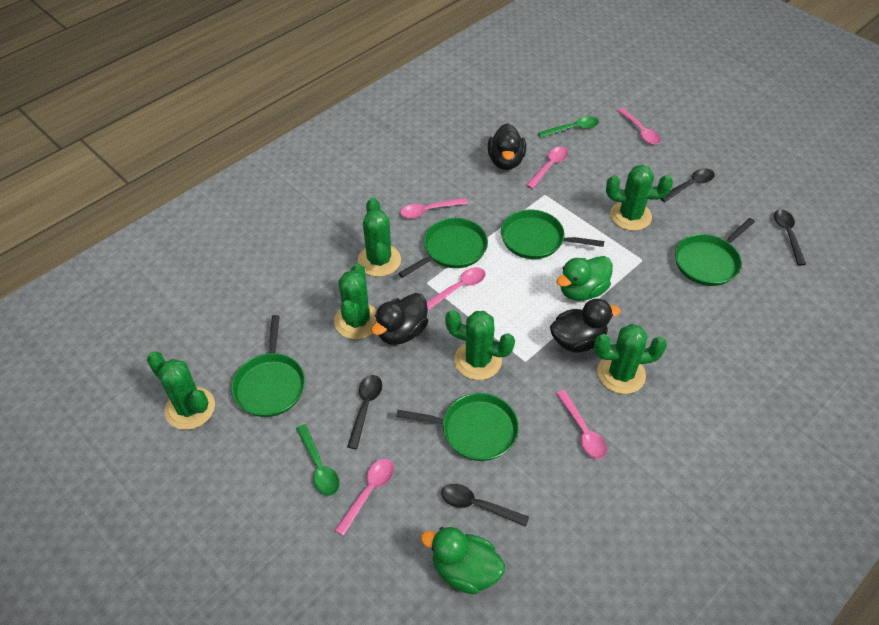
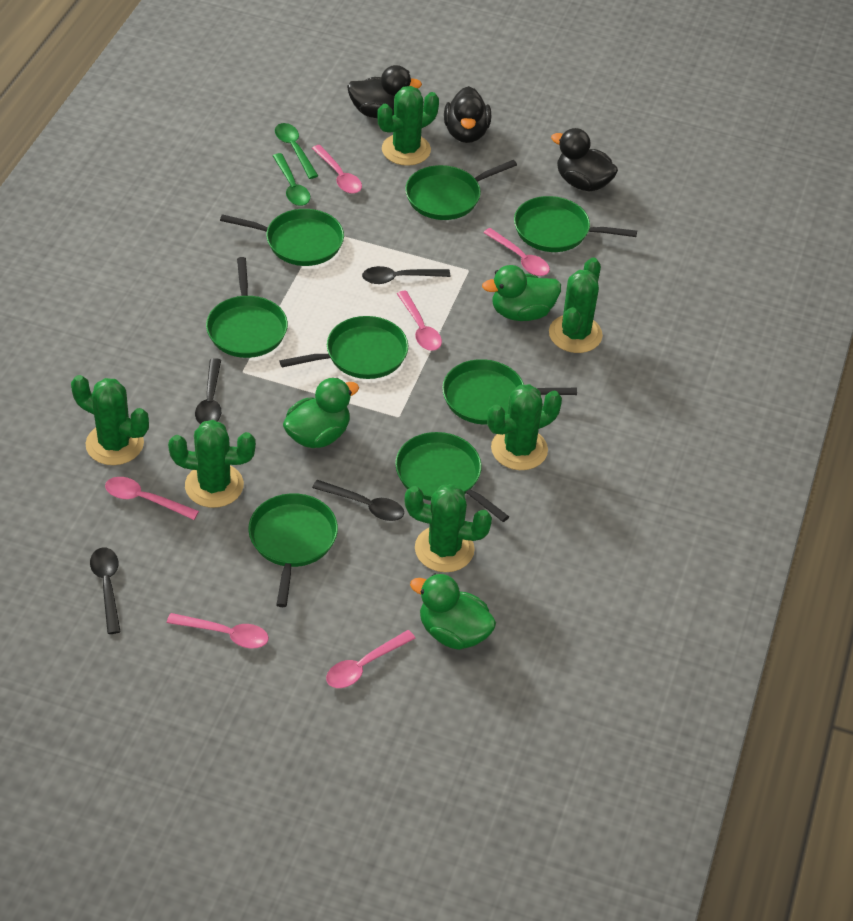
green duck: [421,527,505,594] [556,256,613,301] = 2 -> [283,378,359,448] [410,574,496,650] [482,265,561,321] = 3
green pan: [231,315,305,417] [396,393,519,461] [398,218,488,278] [501,210,604,259] [675,218,755,286] = 5 -> [206,257,288,358] [220,209,344,266] [248,493,338,607] [280,316,408,379] [395,432,509,522] [405,160,517,220] [442,359,577,425] [514,196,637,252] = 8

